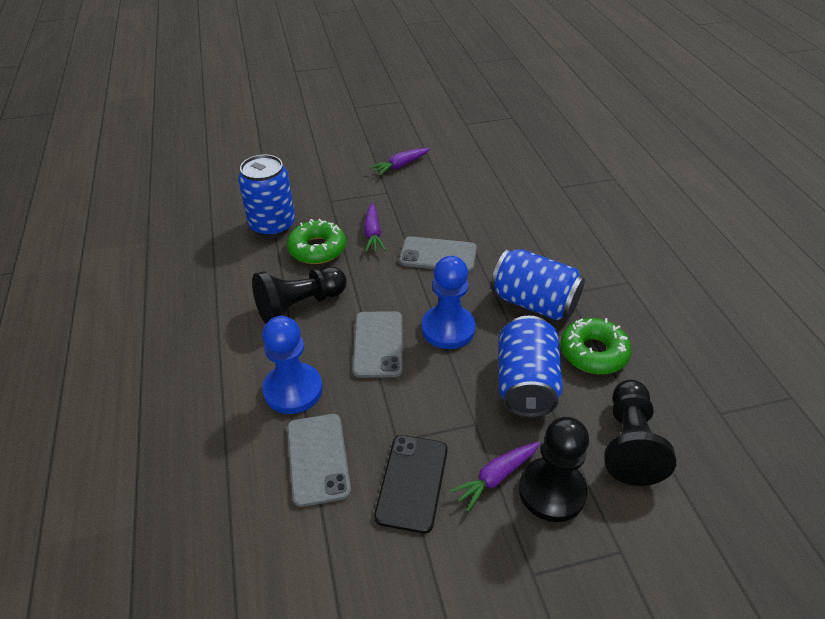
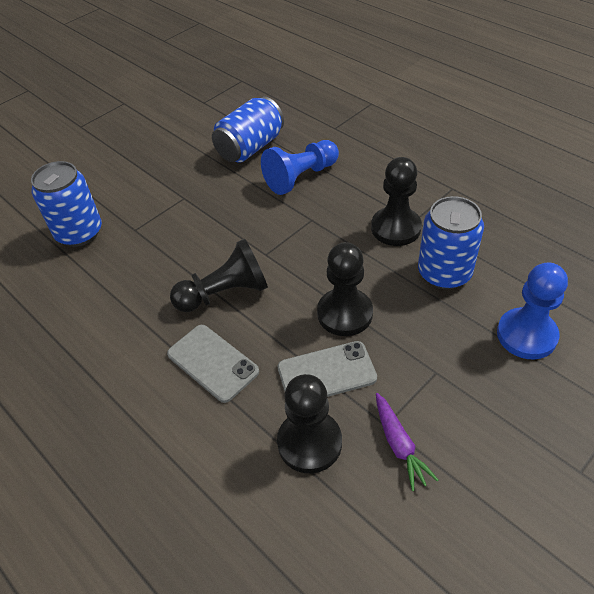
black pawn: [252,267,347,324] [519,417,589,522] [605,380,676,486] = 3 -> [170,239,268,312] [277,374,342,473] [317,242,373,336] [371,157,422,246] = 4
black phone: [374,435,448,533] = 1 -> none = 0
green donut: [287,219,346,264] [561,318,632,374] = 2 -> none = 0
grey phone: [287,414,351,507] [353,311,403,378] [399,236,477,273] = 3 -> [167,325,259,403] [278,341,377,397] = 2
purple carrot: [364,203,386,252] [369,148,430,176] [449,442,540,512] = 3 -> [376,393,438,491] = 1

